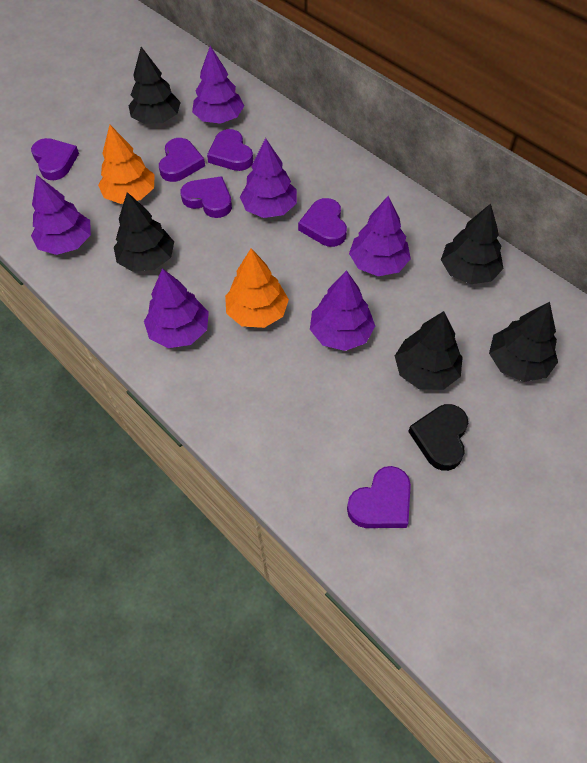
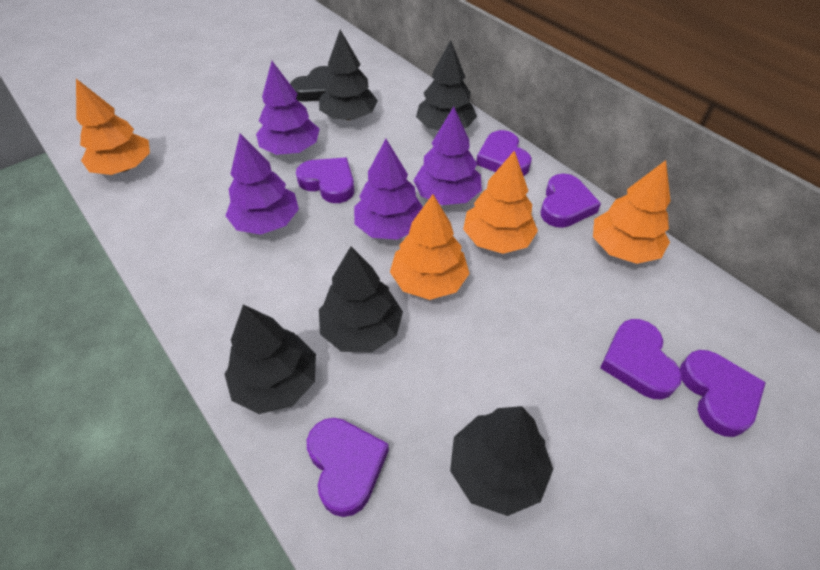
orange tree: [98,125,155,204] [225,248,289,328] = 2 -> [76,79,150,175] [390,194,470,300] [463,151,538,254] [593,160,670,264] = 4
purple tree: [31,175,91,255] [144,268,209,348] [192,46,244,124] [240,138,297,218] [310,270,375,351] [349,196,411,276] = 6 -> [225,134,299,235] [256,61,319,155] [354,139,423,240] [413,107,482,205] = 4

